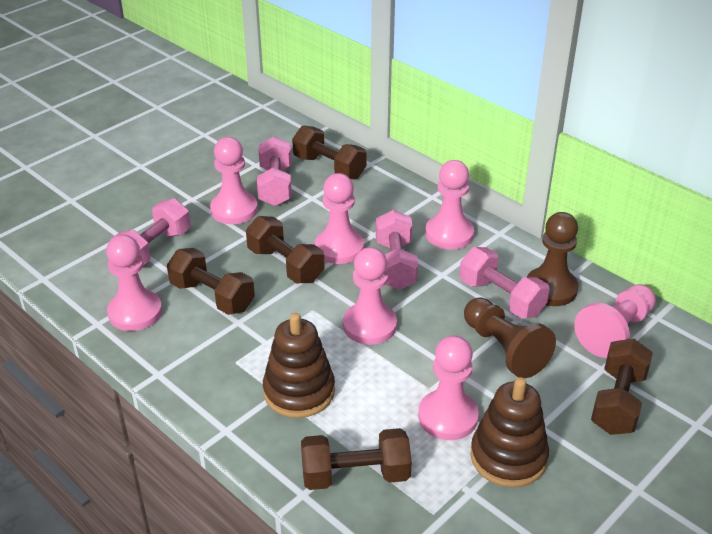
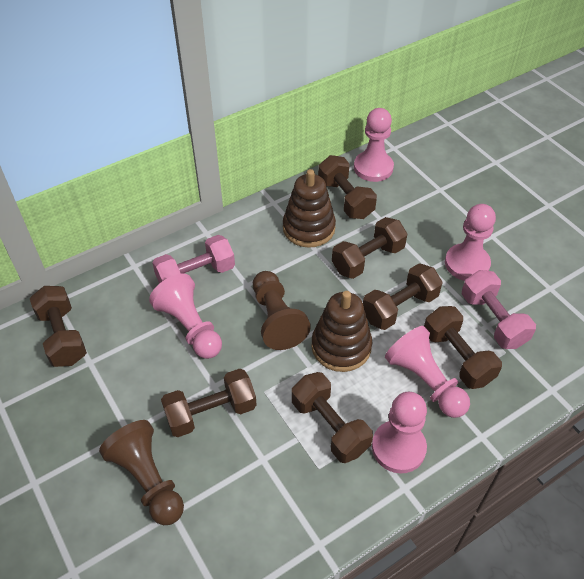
brown dumbbell: [167,248,255,315] [246,216,325,283] [292,125,367,179] [301,428,412,490] [591,339,653,435] = 5 -> [30,286,87,367] [161,369,257,437] [292,372,373,463] [318,155,377,219] [332,217,407,279] [363,263,443,330] [424,306,502,389] = 7
pink dumbbell: [110,198,191,266] [257,136,292,206] [376,210,418,290] [459,247,550,318] = 4 -> [152,235,235,284] [462,270,536,349] = 2
pink pawn: [106,235,162,331] [210,137,258,224] [315,173,364,264] [343,247,397,345] [418,335,479,440] [425,160,474,250] [574,284,656,358] = 7 -> [149,274,222,359] [354,108,394,182] [372,392,427,474] [385,326,470,418] [445,204,496,281] = 5

